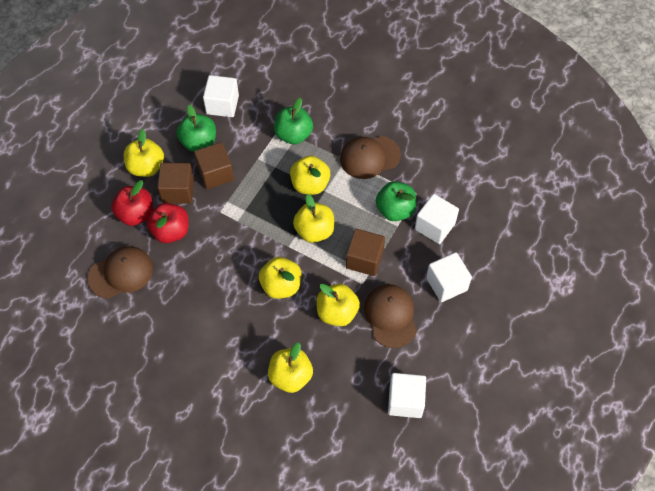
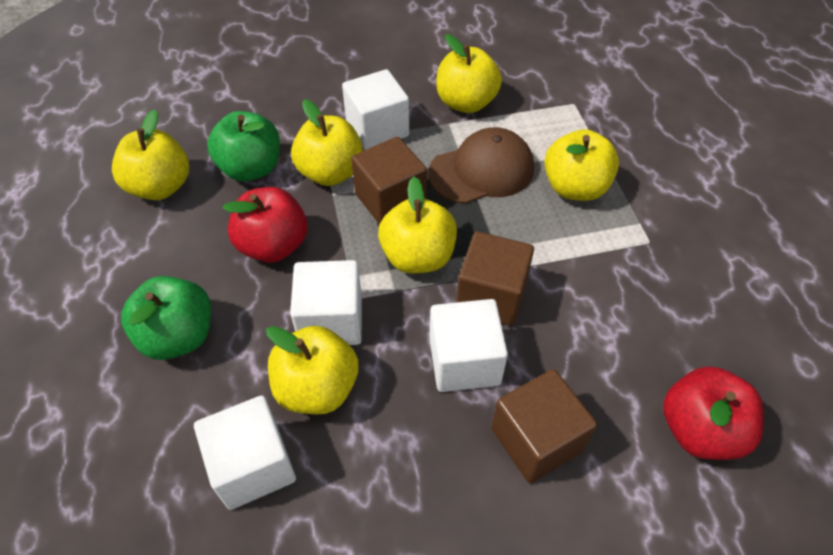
brown cap: [87,246,153,299] [340,136,401,179] [364,284,417,348] = 3 -> [428,127,534,204] = 1
green apple: [177,105,216,152] [274,98,313,144] [376,181,416,221] = 3 -> [121,276,211,360] [207,111,280,181] = 2

